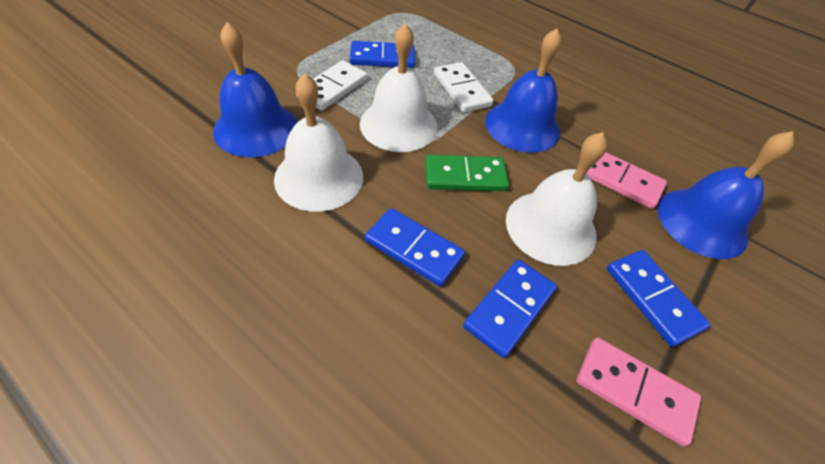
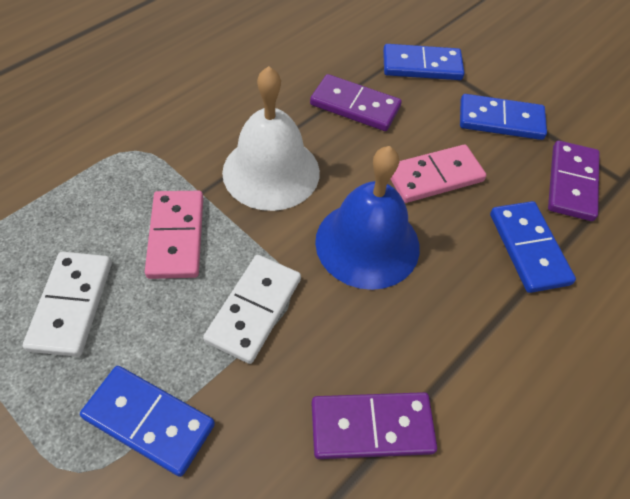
blue bell: [213,22,297,157] [485,28,562,153] [658,131,794,259] = 3 -> [315,146,420,290] = 1
green domino: [425,155,509,191] = 1 -> none = 0
purple domino: none = 0 -> [310,74,402,131] [312,392,437,459] [548,141,600,221] = 3
white bell: [274,73,363,212] [360,23,438,152] [506,132,608,266] = 3 -> [222,66,320,211] = 1

